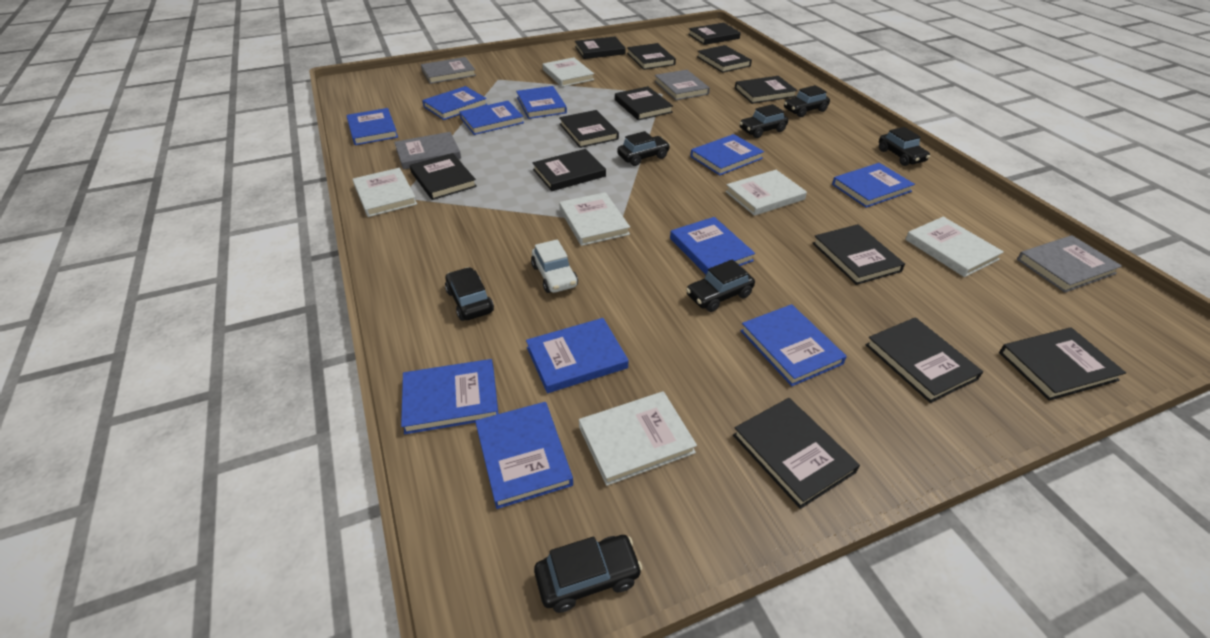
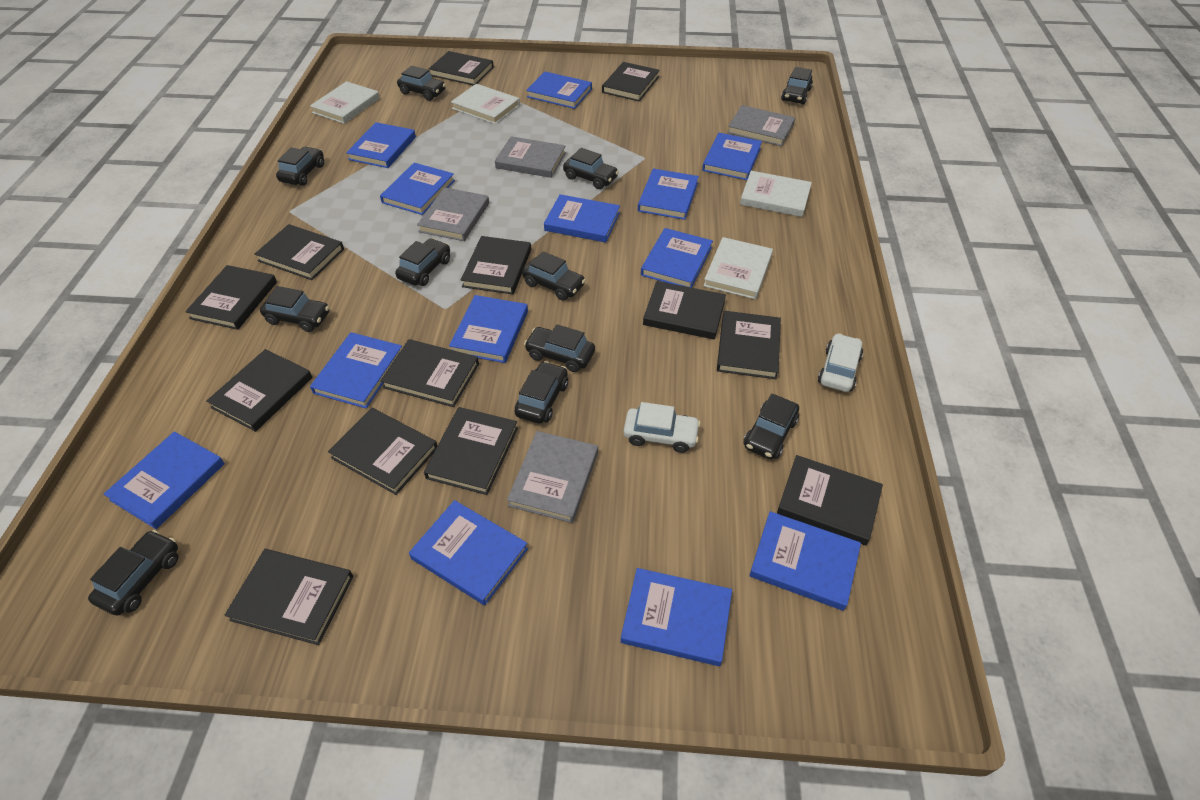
black car: [445,267,494,321] [534,535,643,613] [617,131,670,166] [686,260,755,312] [740,104,788,138] [784,85,830,117] [879,127,930,166] = 7 -> [88,530,178,616] [260,286,329,332] [276,147,324,186] [395,238,450,286] [397,66,446,101] [515,361,568,424] [522,251,586,301] [524,324,595,372] [563,148,619,189] [743,394,799,459] [781,67,813,105] = 11
blue book: [346,108,398,145] [401,359,499,434] [422,86,487,120] [459,101,524,135] [475,402,573,509] [516,86,567,119] [526,318,628,393] [670,217,755,274] [690,134,764,175] [740,304,847,386] [832,163,915,208] = 11 -> [104,432,225,529] [310,332,402,408] [346,122,416,168] [380,163,455,215] [409,500,528,605] [449,295,528,363] [526,72,592,109] [544,194,620,243] [621,568,732,666] [638,169,699,220] [641,228,713,288] [702,133,762,180] [749,511,861,611] = 13
white book: [353,168,417,217] [542,57,594,87] [559,192,630,246] [579,391,697,486] [725,170,807,216] [905,217,1004,277] = 6 -> [310,81,380,124] [451,84,520,124] [704,237,773,299] [740,171,812,217] = 4
white car: [531,239,578,293] = 1 -> [624,402,701,453] [818,333,863,392] = 2

